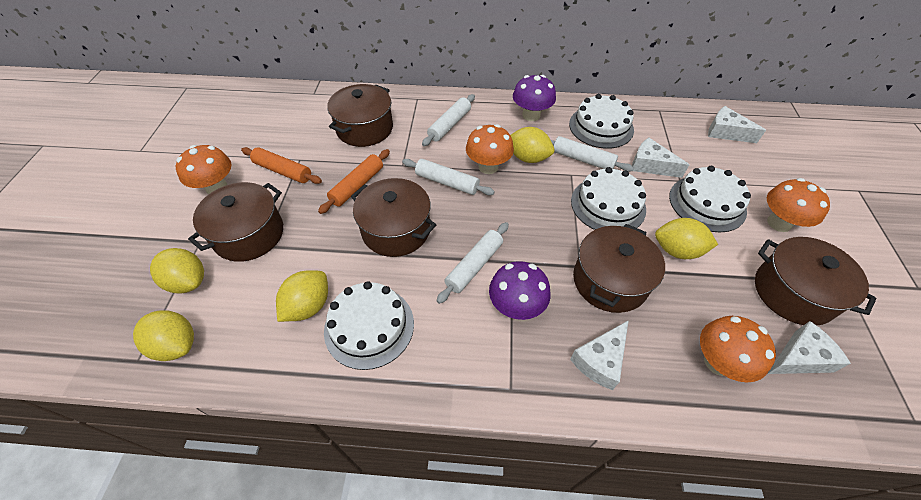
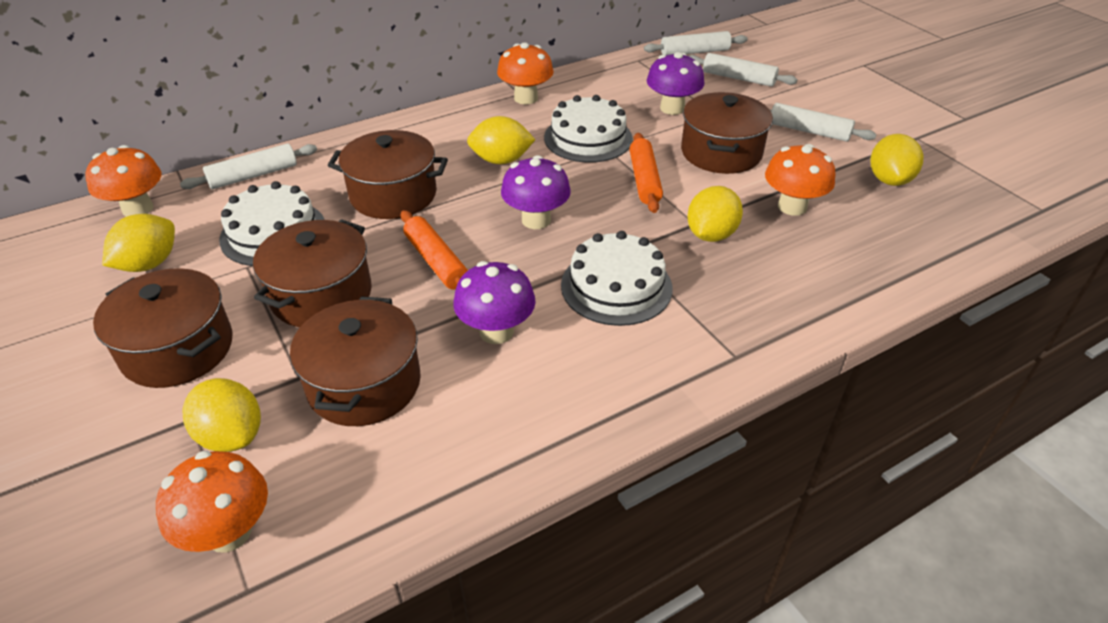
purple mushroom: [489,261,551,320] [513,75,556,121] = 2 -> [453,261,536,344] [501,155,571,229] [647,52,704,115] = 3
white cake: [324,281,414,370] [569,94,634,149] [571,167,646,230] [669,166,751,232] = 4 -> [219,181,325,266] [544,95,633,163] [561,231,672,326] = 3
white cheese: [570,320,629,390] [632,138,689,178] [708,106,766,143] [767,321,851,374] = 4 -> none = 0

